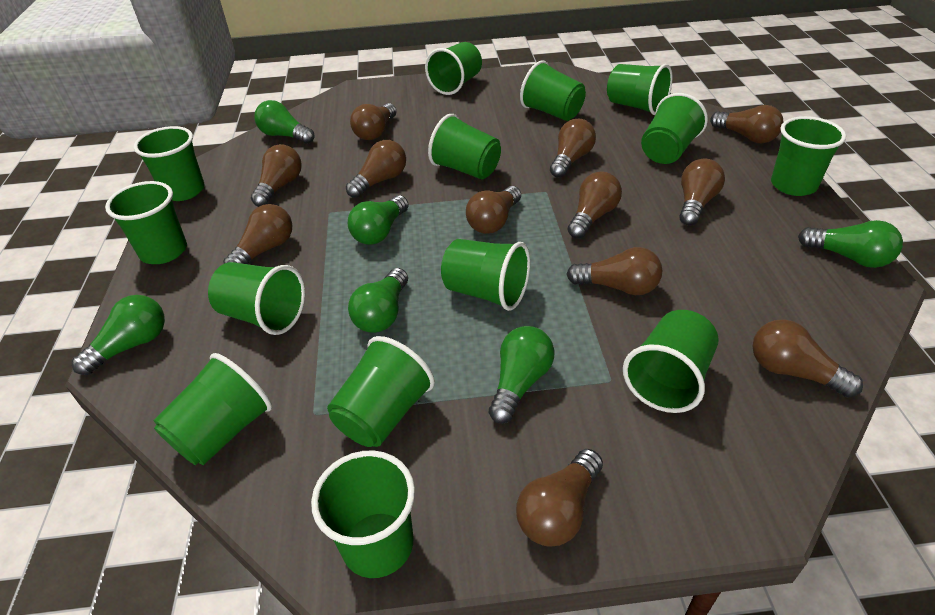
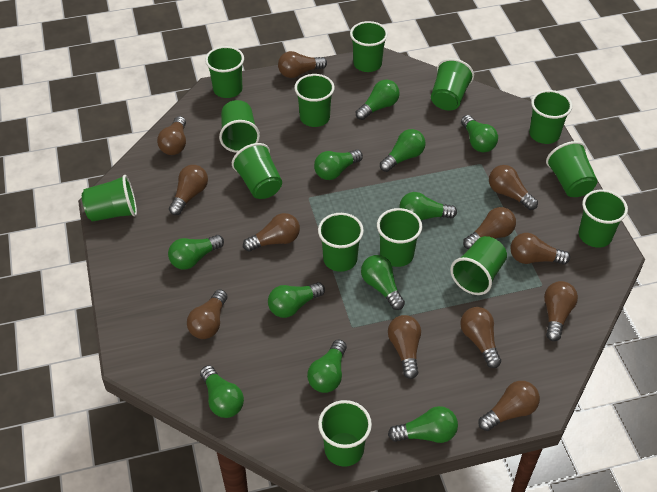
green light bulb: [72,295,165,375] [254,100,314,144] [348,195,409,245] [348,268,408,333] [488,326,554,424] [798,220,903,268] = 6 -> [168,235,224,269] [200,365,244,418] [268,282,325,318] [307,339,347,393] [314,149,363,180] [356,80,400,120] [361,255,405,310] [380,129,426,172] [388,406,458,443] [399,192,457,220] [461,115,498,152] = 11

